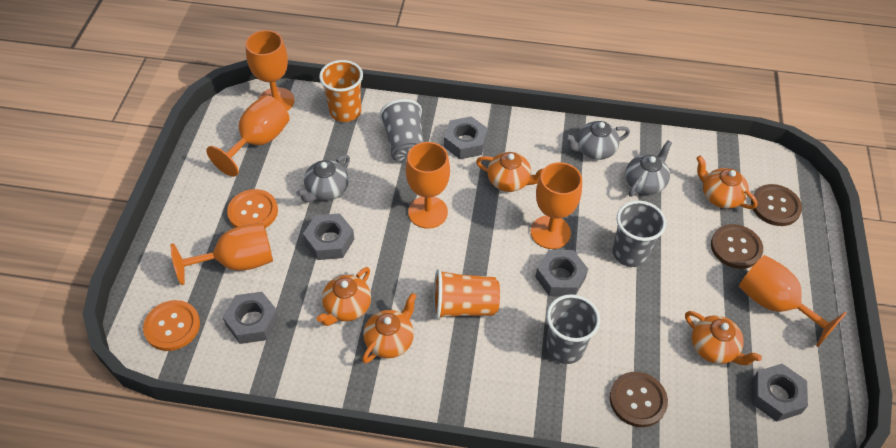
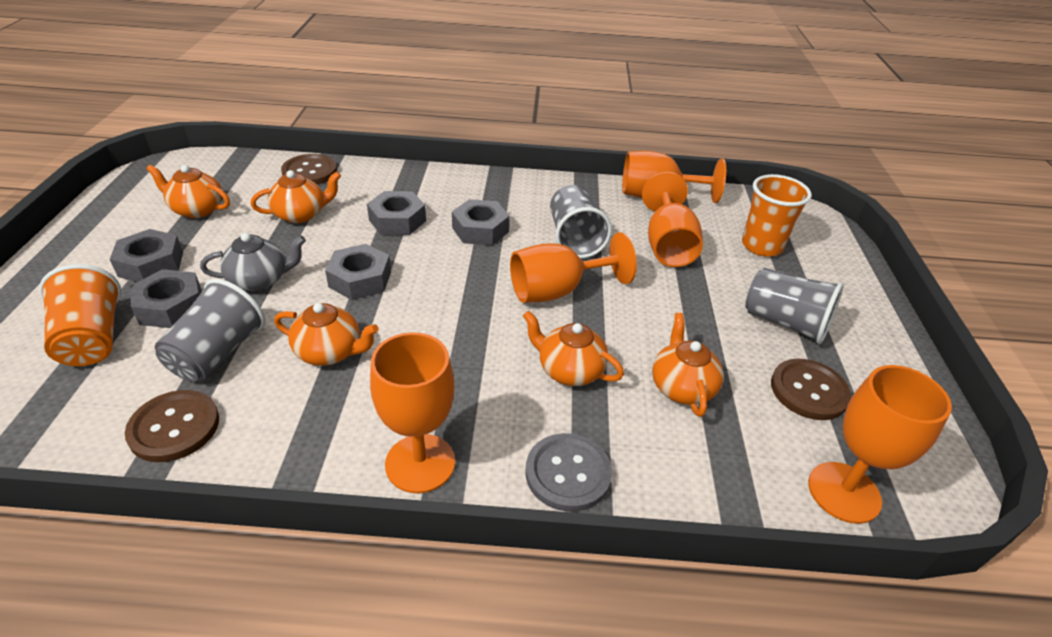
grey button: none = 0 -> [526,433,612,512] = 1
grey teapot: [296,155,350,202] [565,121,630,160] [625,141,672,197] = 3 -> [200,233,306,291] = 1
orange button: [143,300,200,351] [227,189,278,228] = 2 -> none = 0
orange goblet: [170,223,273,285] [206,95,290,177] [245,30,294,111] [406,142,450,229] [531,162,582,249] [739,255,847,347] = 6 -> [370,332,455,493] [510,232,637,303] [622,151,726,203] [642,172,703,267] [808,365,952,524] = 5

